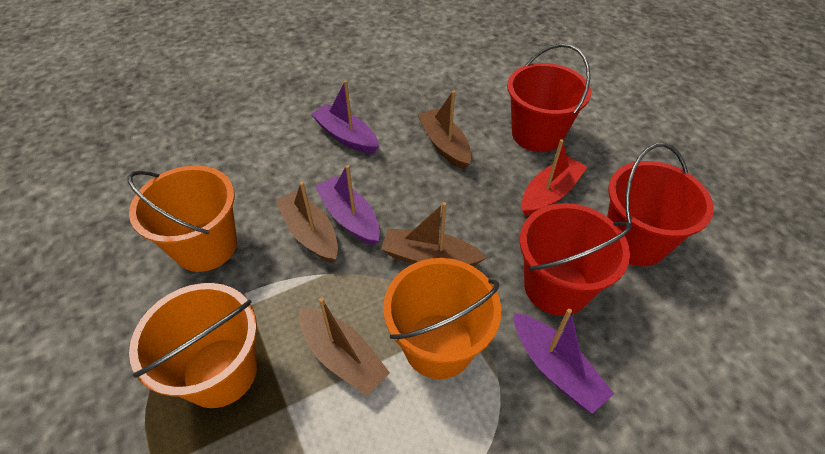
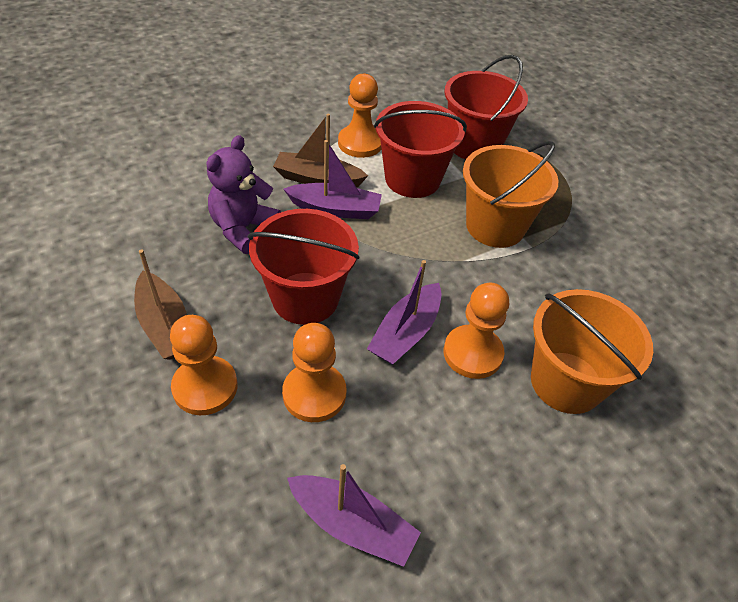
brown boat: [276,182,338,263] [299,298,390,396] [381,202,487,267] [417,91,471,169] = 4 -> [134,249,187,360] [273,114,368,187] = 2
orange bucket: [128,166,237,272] [129,283,257,408] [383,258,501,379] = 3 -> [463,141,558,248] [531,289,653,414] = 2
orange pawn: none = 0 -> [170,315,238,415] [282,323,347,422] [338,74,381,158] [443,283,509,379] = 4
purple teddy bear: none = 0 -> [206,135,281,254] = 1
red boat: [522,139,587,216] = 1 -> none = 0

